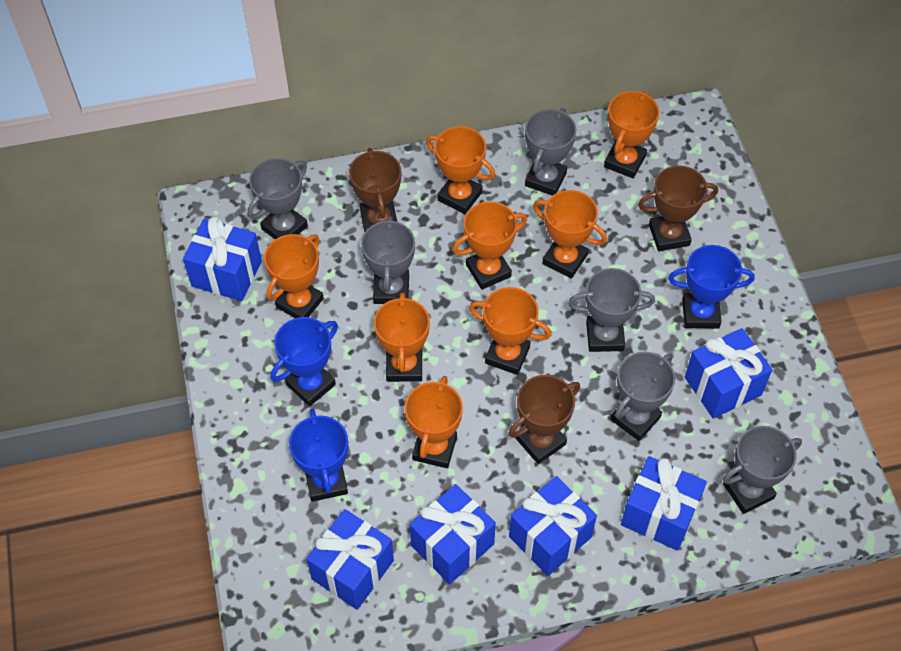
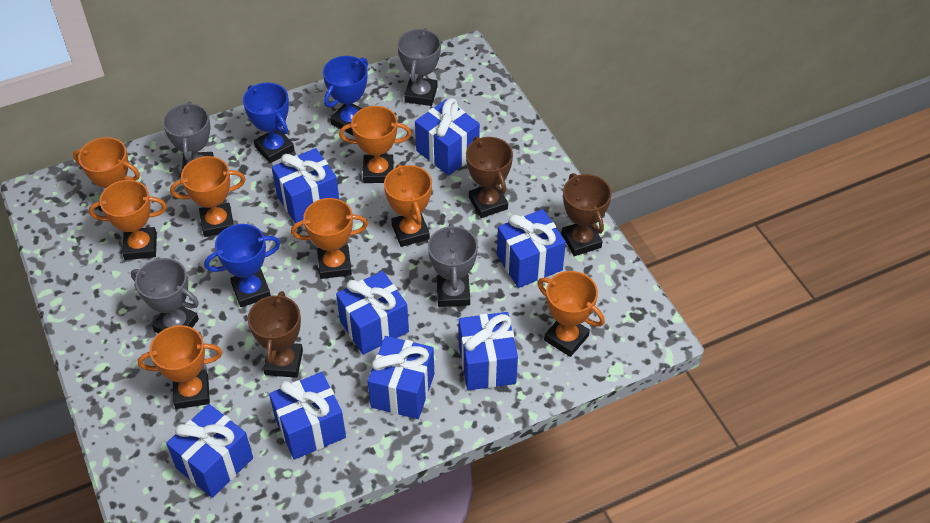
blue gift: [183,216,262,301] [306,509,394,610] [410,484,496,584] [509,476,597,576] [621,456,707,550] [685,328,772,419] = 6 -> [166,404,253,498] [269,372,346,460] [272,148,339,224] [336,271,409,355] [368,336,434,419] [415,98,480,176] [459,312,518,390] [497,209,566,288] = 8
grey trophy: [248,158,308,239] [361,216,415,304] [525,108,576,196] [568,268,655,352] [611,352,675,441] [722,426,802,514] = 6 -> [131,258,199,333] [163,102,214,170] [397,28,441,106] [428,223,478,307] = 4

